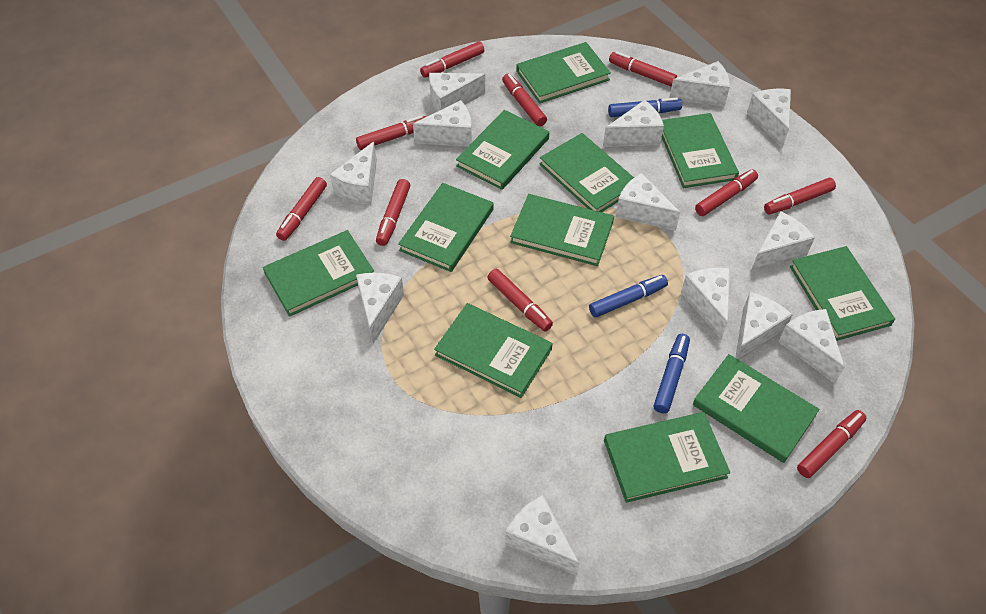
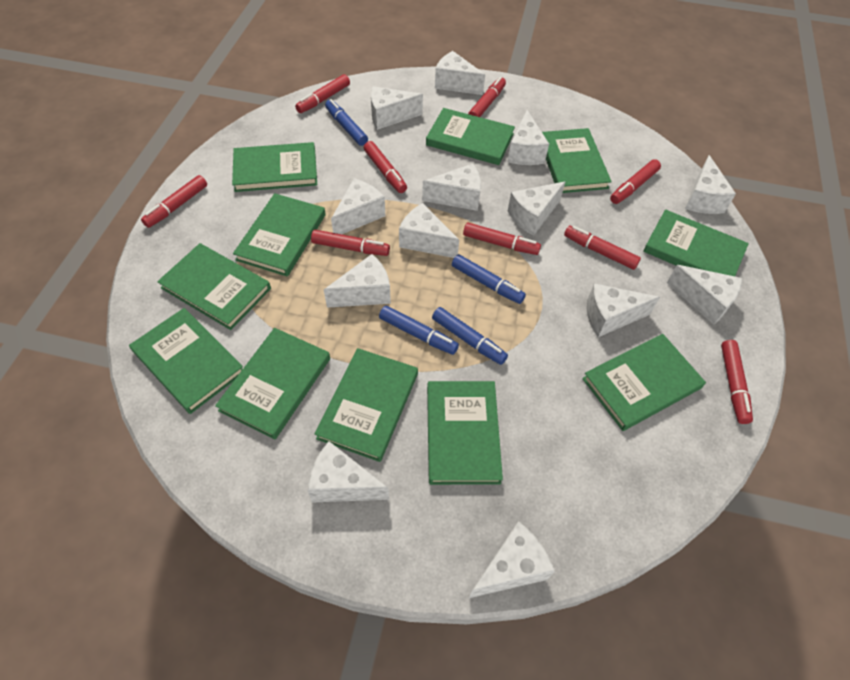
blue marker: [589,275,668,318] [608,98,682,117] [654,334,690,414] = 3 -> [325,99,368,146] [379,306,459,355] [432,307,508,365] [452,254,526,304] = 4
red marker: [276,177,327,241] [356,115,426,150] [376,179,410,246] [420,42,484,78] [487,269,553,331] [502,74,547,127] [609,51,677,87] [695,169,758,216] [764,178,836,214] [797,410,866,478] = 10 -> [141,175,207,228] [295,74,350,113] [311,230,390,256] [364,141,407,193] [463,223,541,255] [468,77,506,117] [564,226,641,270] [610,159,661,204] [721,340,753,424] = 9

